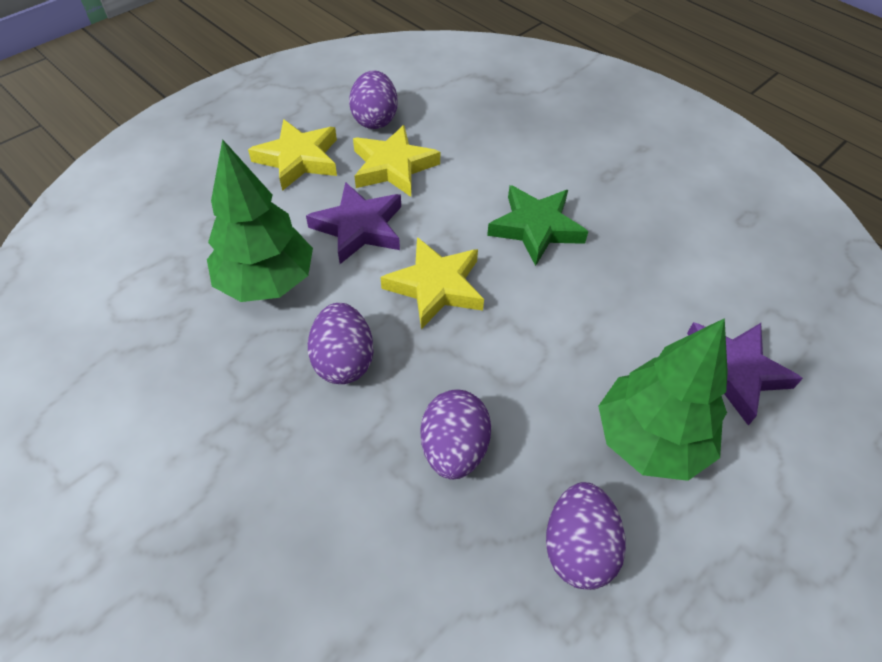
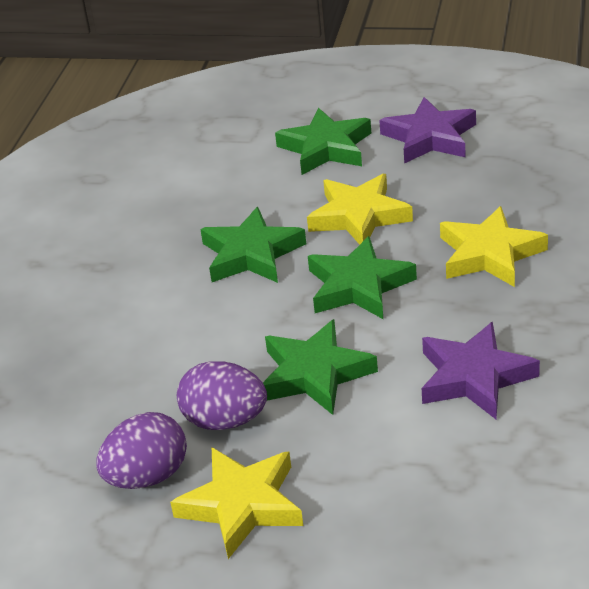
green star: [487,185,588,266] = 1 -> [200,207,306,283] [263,319,378,415] [275,108,371,175] [308,236,417,319] = 4
green tree: [207,139,313,302] [598,318,728,481] = 2 -> none = 0
purple egg: [308,303,374,384] [349,70,398,129] [421,389,491,480] [546,482,626,590] = 4 -> [96,412,187,489] [177,361,267,430] = 2

